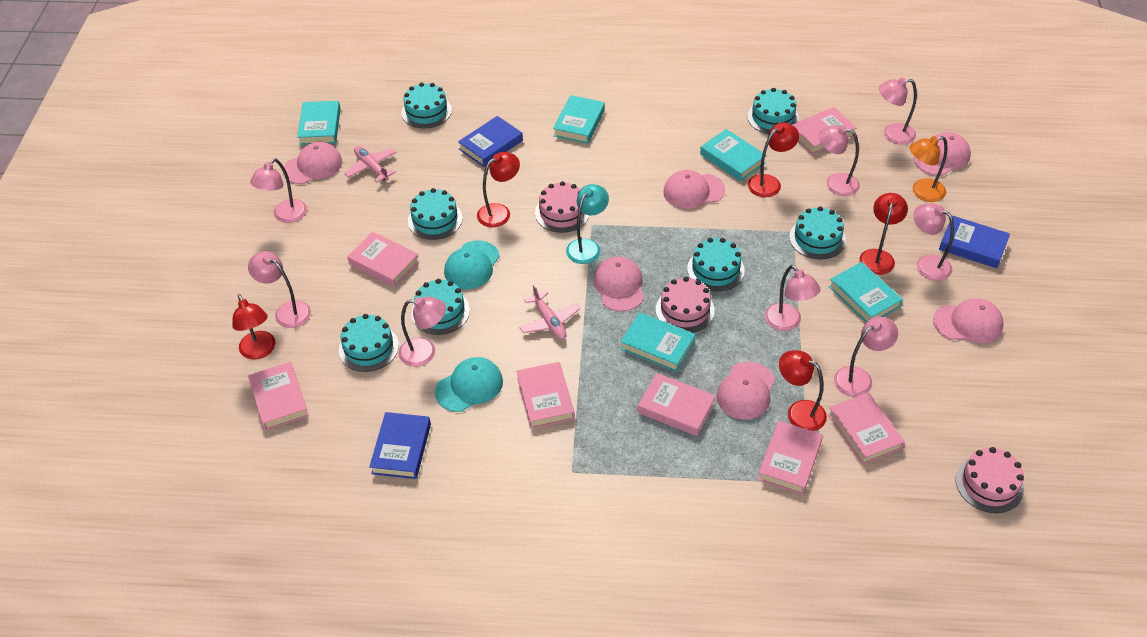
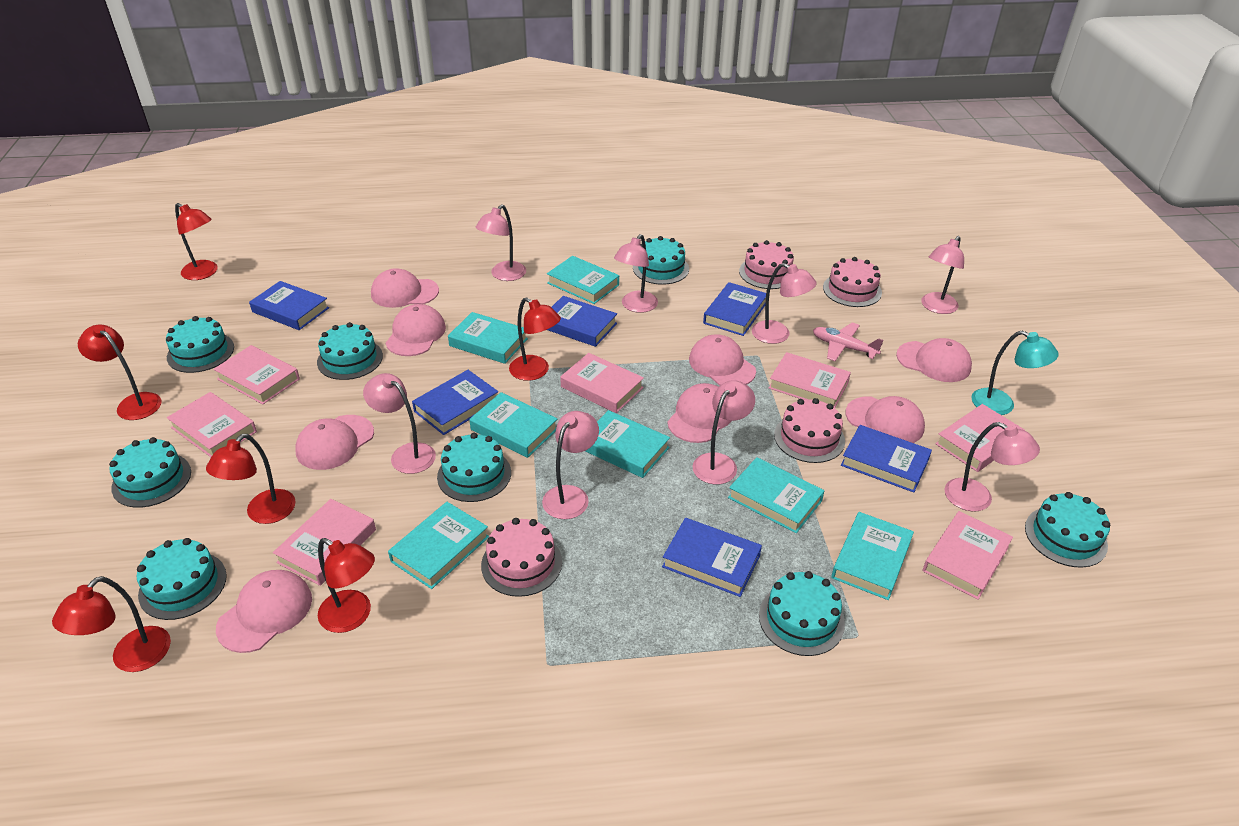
blue book: [369,412,431,479] [458,116,523,167] [939,216,1010,268] = 3 -> [249,281,329,330] [412,370,498,435] [547,296,617,347] [662,518,762,597] [703,282,766,336] [841,425,932,493] = 6
orange lamp: [909,136,947,202] = 1 -> none = 0
pink cake: [535,181,589,233] [656,277,715,333] [956,447,1024,513] = 3 -> [481,518,562,597] [739,240,794,289] [774,398,845,463] [823,257,882,307] = 4
pink cap: [283,142,342,184] [593,256,644,311] [663,170,725,209] [717,362,775,420] [914,132,971,176] [933,298,1004,343] = 6 -> [216,570,312,653] [295,415,374,470] [371,268,439,308] [386,304,446,356] [667,383,731,443] [689,334,756,386] [846,396,925,443] [896,338,972,382] = 8
pink plane: [344,146,396,183] [519,285,580,340] = 2 -> [813,322,883,361] = 1
red lamp: [232,294,276,360] [477,152,520,227] [748,122,799,197] [779,350,827,431] [859,193,908,275] = 5 -> [52,576,171,672] [78,324,161,420] [175,203,218,280] [206,434,296,524] [318,538,375,633] [509,297,561,381] = 6
turquoise book: [297,101,341,145] [553,95,605,144] [620,312,695,372] [700,129,767,181] [828,262,903,322] = 5 -> [388,502,489,589] [448,312,528,364] [469,392,557,458] [547,256,619,304] [585,410,670,478] [728,457,824,533] [831,512,914,600] = 7
turquoise cake: [339,314,399,372] [401,82,452,129] [408,188,463,240] [411,279,470,335] [687,238,745,292] [747,88,799,134] [789,206,846,260] = 7 -> [109,437,191,508] [137,538,227,620] [166,316,234,373] [317,322,383,380] [437,433,511,502] [633,236,689,285] [759,571,845,656] [1025,492,1110,568] = 8
turquoise cap: [435,357,503,412] [444,241,500,289] = 2 -> none = 0

